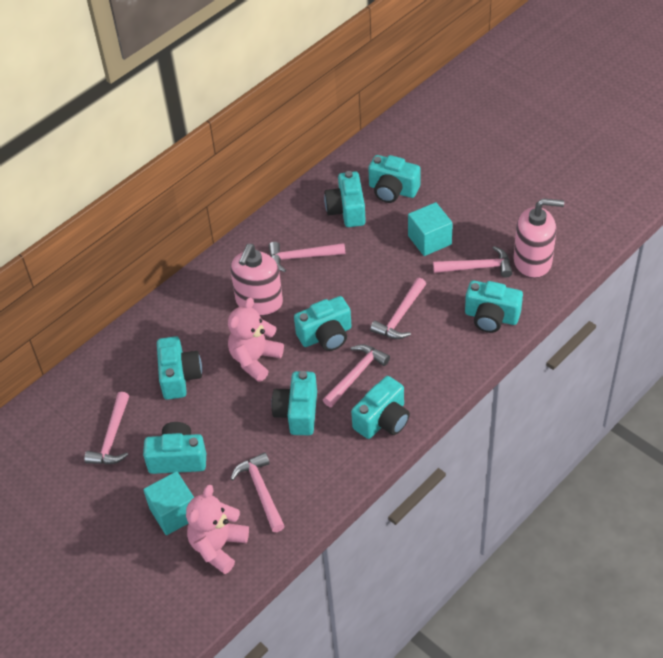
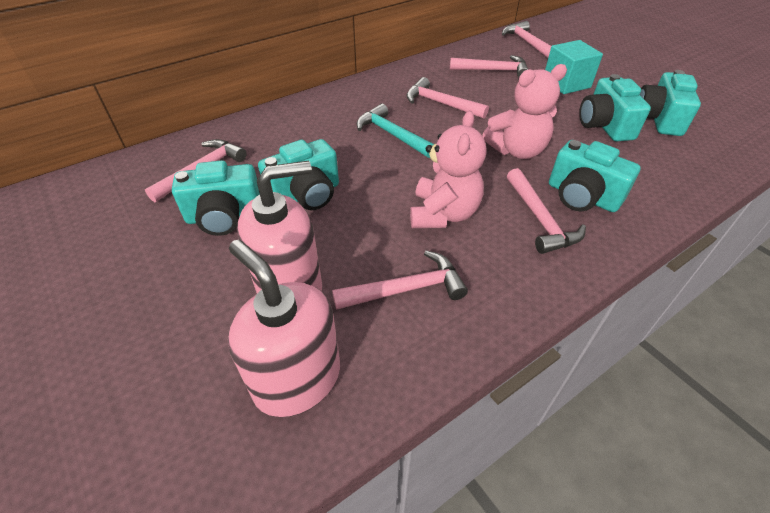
turquoise camera: [143,422,206,474] [157,336,202,400] [271,371,317,435] [294,296,352,351] [324,171,366,227] [351,376,410,439] [368,155,421,203] [465,280,523,333] = 8 -> [172,160,260,236] [258,139,339,210] [549,140,641,212] [579,74,651,142] [640,70,701,136] = 5
turquoise cube: [143,471,194,535] [408,202,453,256] = 2 -> [545,40,603,94] = 1
turquoise hammer: none = 0 -> [357,104,434,158] = 1

